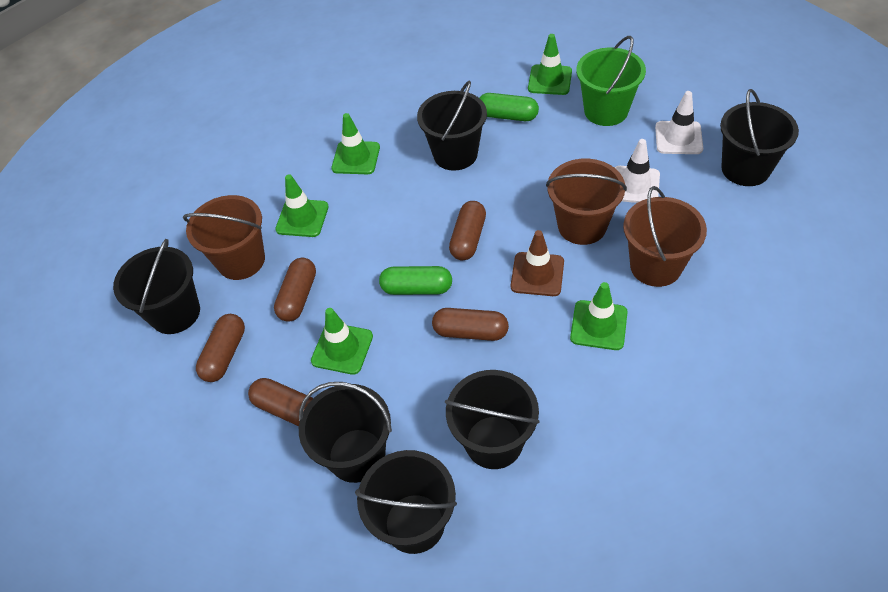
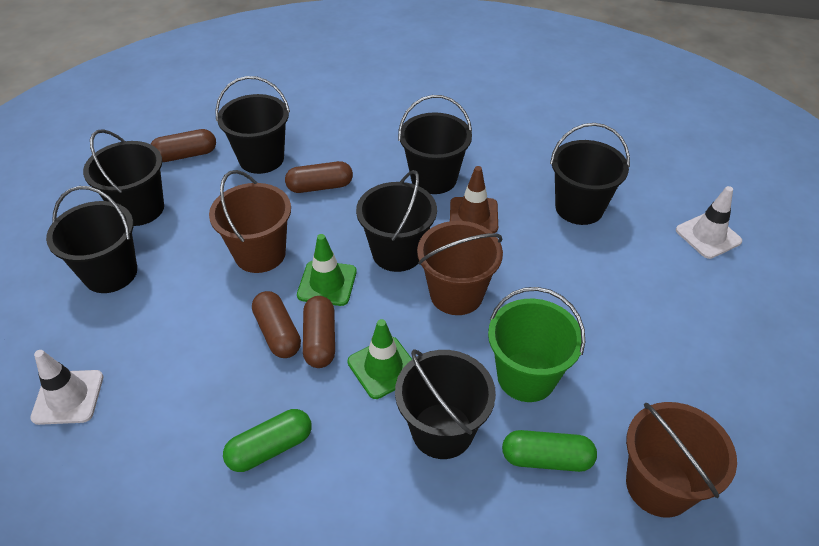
black bucket: [113,239,200,334] [299,382,392,483] [355,450,457,554] [417,81,487,171] [445,370,540,469] [720,89,799,186] = 6 -> [46,186,137,293] [83,129,164,226] [215,76,290,174] [356,170,437,272] [395,349,496,459] [398,95,472,194] [550,123,630,225] = 7
brown capsule: [196,314,245,382] [248,378,313,426] [274,258,316,322] [432,308,509,341] [449,201,486,260] = 5 -> [151,129,216,162] [252,291,301,358] [285,161,353,193] [303,296,335,368] = 4
green traffic cone: [275,174,329,237] [311,308,373,375] [332,113,380,174] [528,34,572,95] [570,282,627,350] = 5 -> [297,234,357,306] [347,319,412,399] = 2

